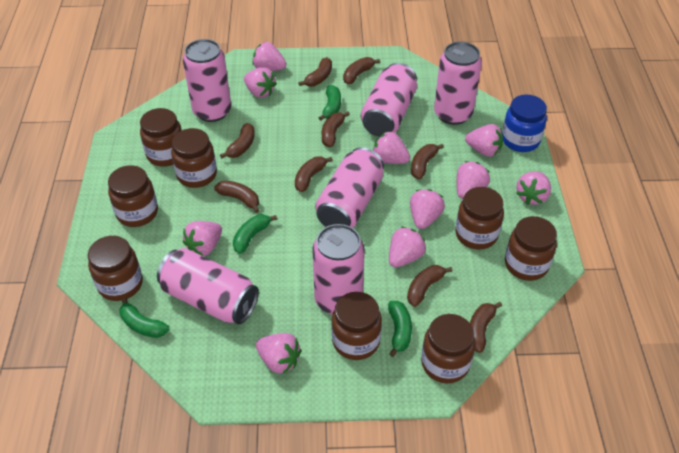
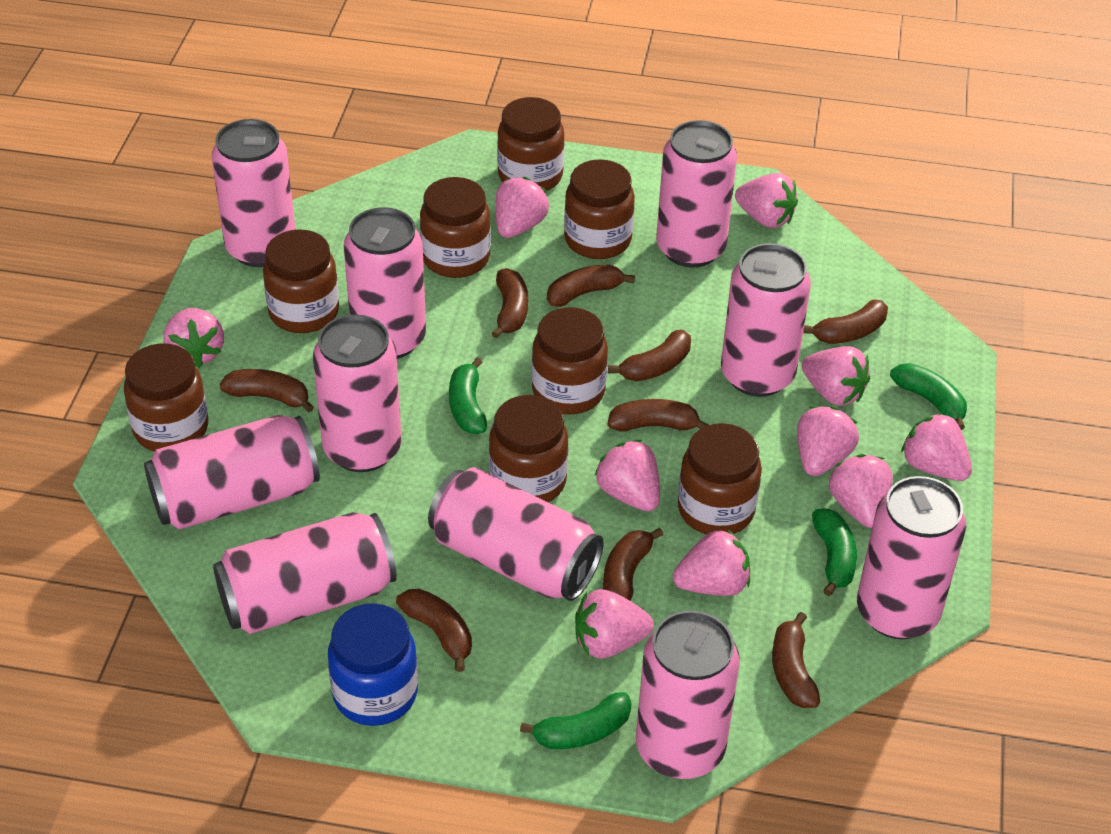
pink can: [157,248,259,324] [183,39,231,122] [312,224,365,314] [315,147,384,228] [361,63,417,137] [434,42,482,125] = 6 -> [144,415,320,530] [212,119,295,267] [213,512,397,634] [313,315,402,472] [344,207,426,359] [428,467,604,601] [636,610,740,779] [656,120,737,267] [721,243,811,397] [857,476,966,639] = 10

